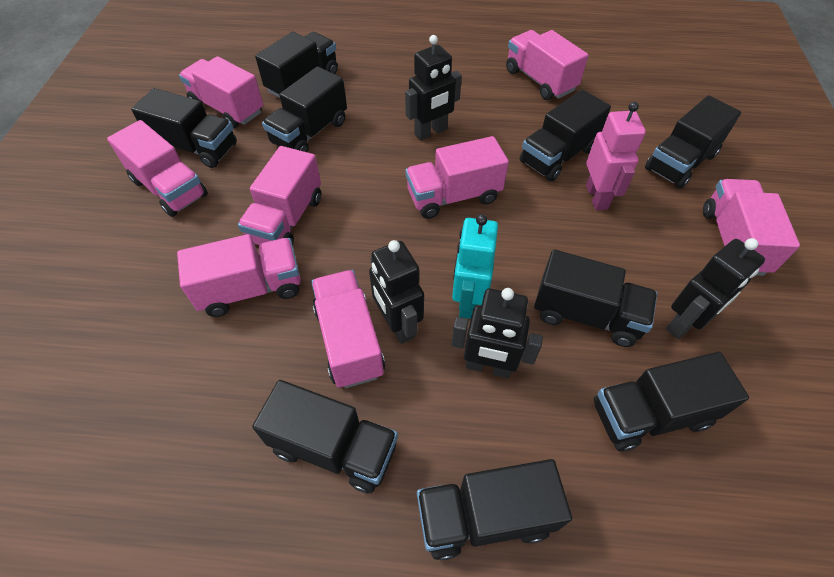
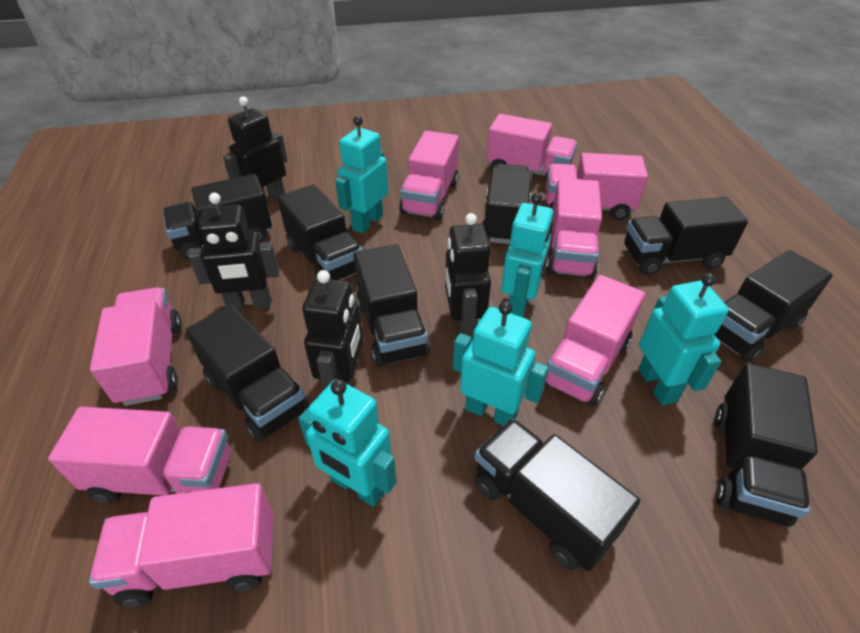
pink robot: [586,102,646,210] = 1 -> none = 0
turquoise robot: [452,214,498,319] = 1 -> [298,379,396,507] [335,116,389,234] [453,301,549,426] [501,193,553,317] [638,273,729,405] = 5

